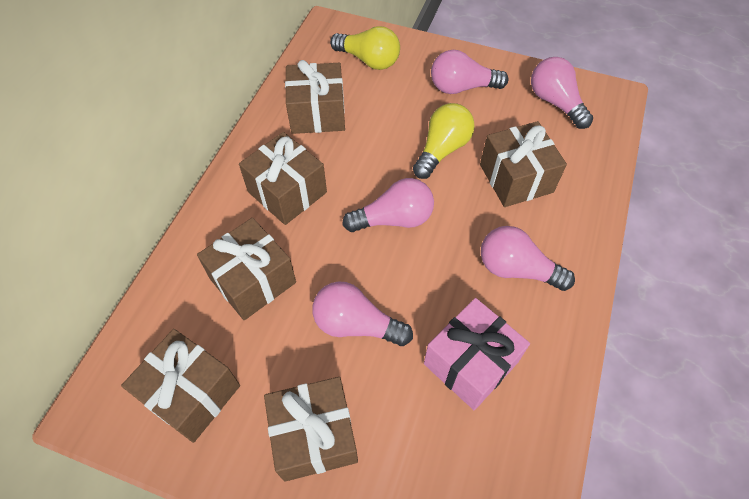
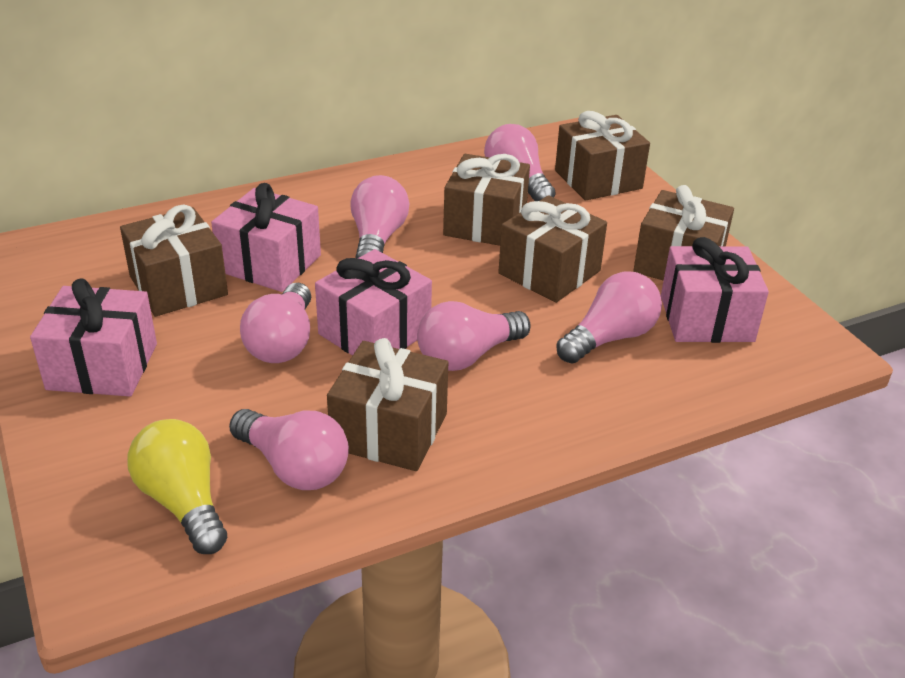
pink gift: [424,298,530,410] = 1 -> [30,279,157,397] [211,183,321,292] [315,249,432,356] [661,237,769,343] = 4
pink light bulb: [312,281,413,346] [342,178,434,232] [431,50,508,94] [481,226,575,291] [531,57,593,129] = 5 -> [229,409,349,490] [240,283,311,363] [350,175,409,258] [417,301,531,371] [484,124,555,201] [556,271,662,363] = 6
yellow light bulb: [330,26,400,70] [413,103,475,179] = 2 -> [127,419,227,554] = 1

